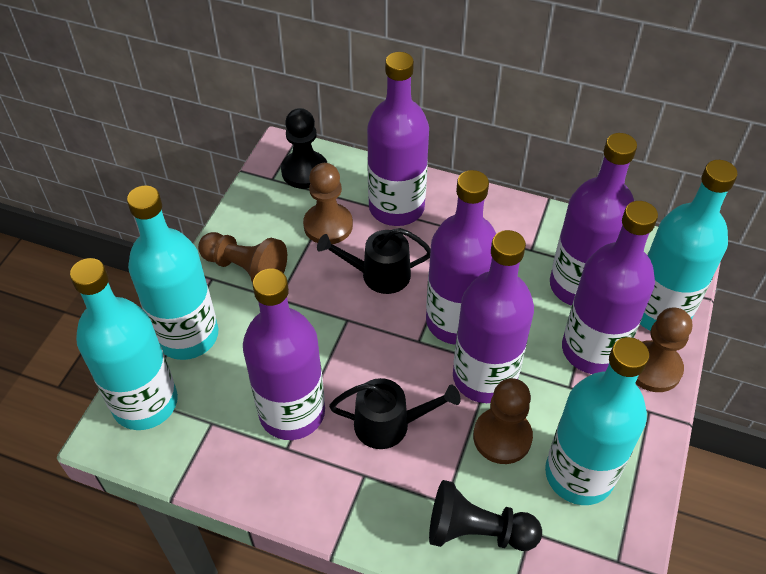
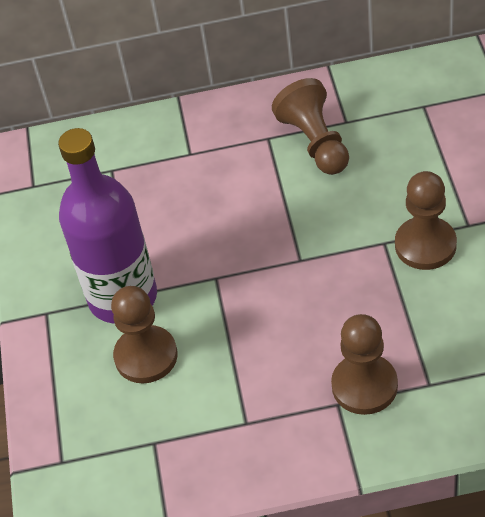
black pawn: [281,108,327,189] [429,480,542,551] = 2 -> none = 0
black watering can: [317,228,431,294] [329,378,461,449] = 2 -> none = 0
purple bottle: [243,269,325,440] [367,52,429,226] [426,170,496,345] [453,230,534,403] [550,133,637,306] [562,201,658,374] = 6 -> [58,128,157,323] = 1
turquoise bottle: [70,258,178,430] [127,185,218,360] [545,337,649,505] [640,160,738,331] = 4 -> none = 0

